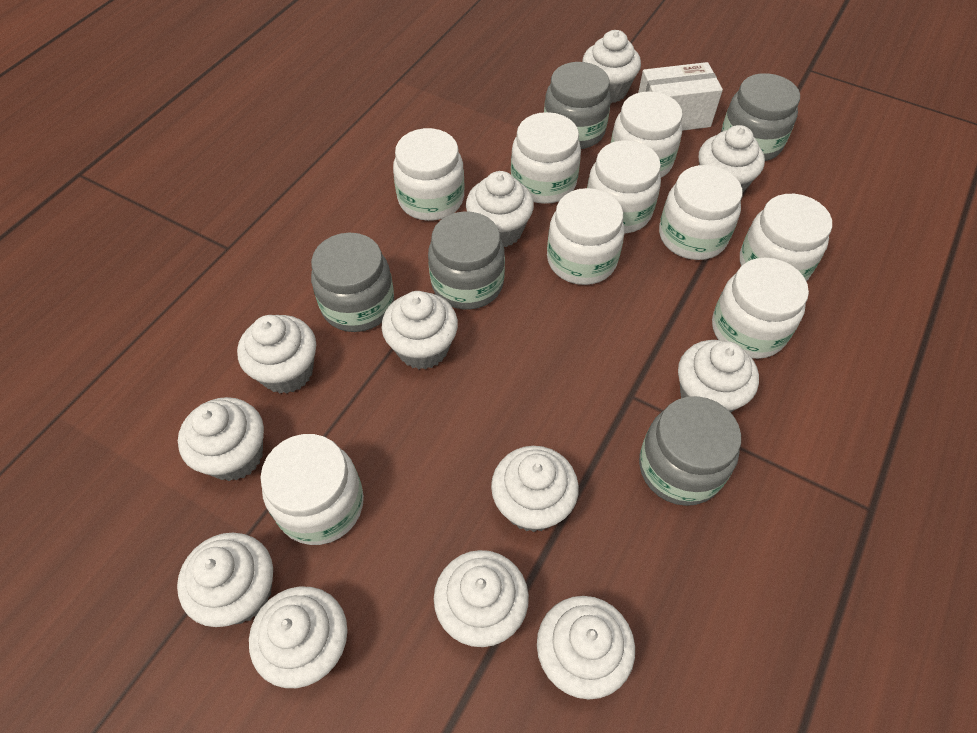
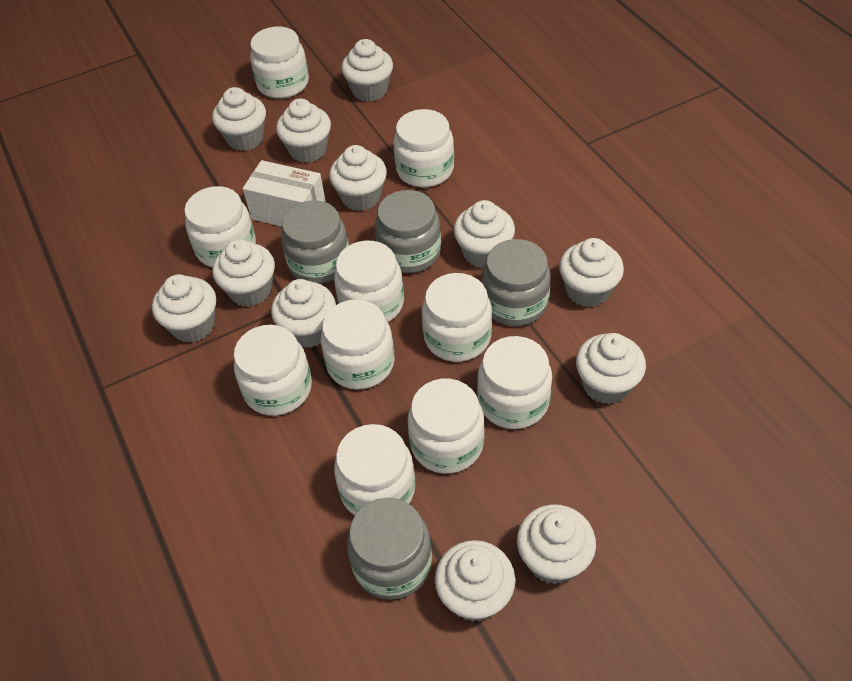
grey jar: [311,233,394,332] [428,211,505,310] [544,62,611,149] [639,396,741,506] [721,73,800,161] = 5 -> [281,200,349,284] [347,498,432,600] [375,190,441,273] [482,239,551,326] = 4
white jar: [260,434,364,545] [393,128,465,221] [511,112,581,204] [547,188,625,285] [587,140,661,233] [611,91,683,178] [659,165,743,260] [712,257,809,359] [740,194,832,281] = 9 -> [184,186,256,267] [234,325,312,416] [250,27,309,99] [321,299,394,390] [334,241,404,322] [334,424,415,516] [393,109,454,187] [408,379,484,474] [422,273,492,362] [477,336,552,429] = 10

